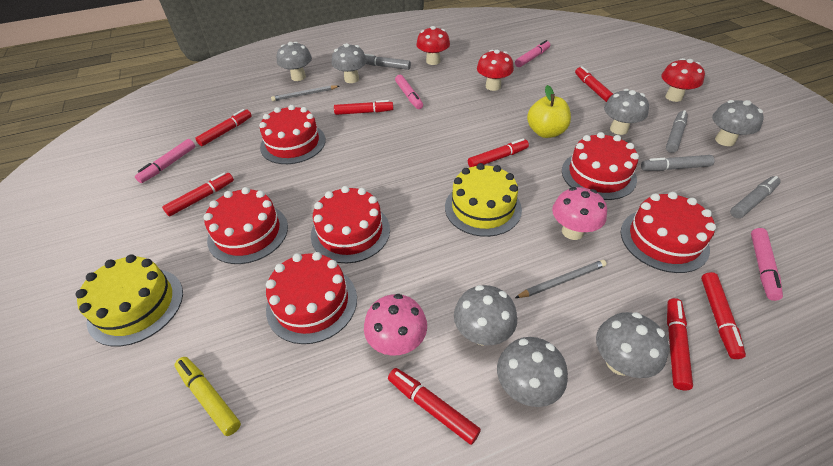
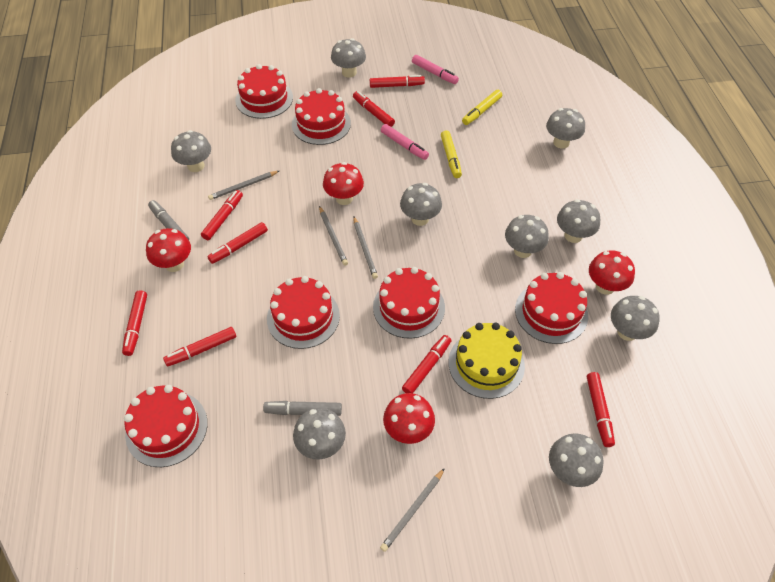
grey marker: [365,54,411,70] [641,155,715,171] [666,110,688,153] [730,176,781,218] = 4 -> [148,200,189,240] [263,401,342,416] = 2
grey mushroom: [277,42,312,81] [332,43,367,83] [454,285,517,345] [497,337,568,407] [596,312,669,378] [604,89,649,135] [712,100,764,146] = 7 -> [171,130,211,172] [293,408,346,459] [331,38,366,78] [400,183,442,226] [505,215,549,258] [546,108,585,149] [549,433,604,487] [557,199,600,243] [611,296,660,341] = 9
grey pencil: [271,85,339,101] [515,260,607,298] = 2 -> [208,171,279,200] [319,206,348,265] [353,217,378,279] [380,468,445,552] = 4
pink marker: [135,139,195,183] [395,75,423,109] [515,40,550,67] [751,228,783,301] = 4 -> [381,124,429,160] [412,55,459,84] = 2
pink mushroom: [364,294,427,356] [552,187,607,240] = 2 -> none = 0
red mushroom: [416,26,450,65] [477,50,514,91] [661,58,705,102] = 3 -> [146,228,191,272] [323,162,364,205] [383,393,435,444] [589,250,635,295] = 4
yellow apple: [527,85,571,138] = 1 -> none = 0
yellow cake: [76,254,183,347] [445,163,522,237] = 2 -> [449,322,525,399] = 1
yellow marker: [175,357,241,436] = 1 -> [441,130,462,178] [462,90,502,125] = 2

